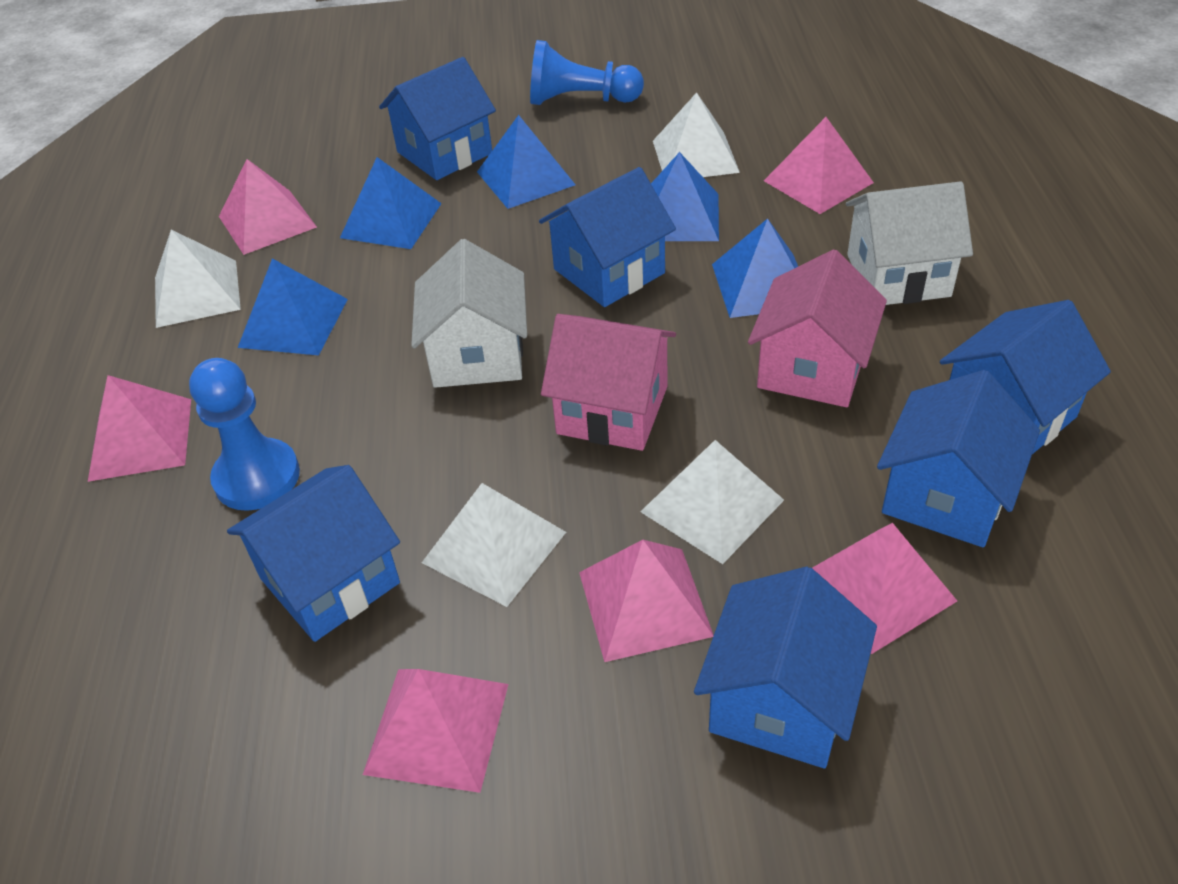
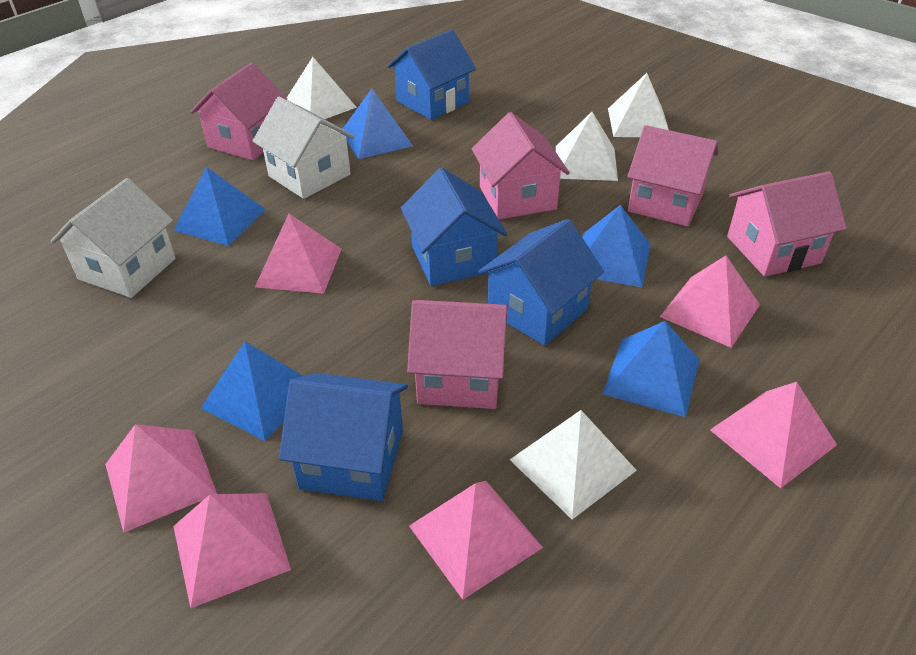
blue house: [227,465,400,642] [379,57,496,180] [539,167,676,307] [694,567,877,768] [877,370,1040,547] [940,300,1111,454] = 6 -> [279,373,408,501] [387,30,476,120] [401,168,507,286] [478,219,604,346] = 4
blue pawn: [189,358,300,511] [530,40,644,105] = 2 -> none = 0
pink house: [541,314,676,451] [748,249,887,407] = 2 -> [190,62,287,160] [407,300,508,409] [472,112,570,220] [627,125,718,227] [727,171,847,277] = 5

